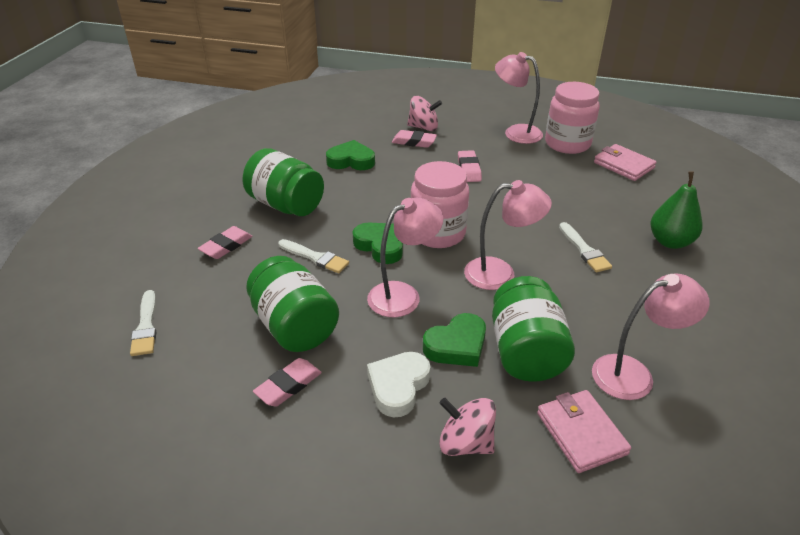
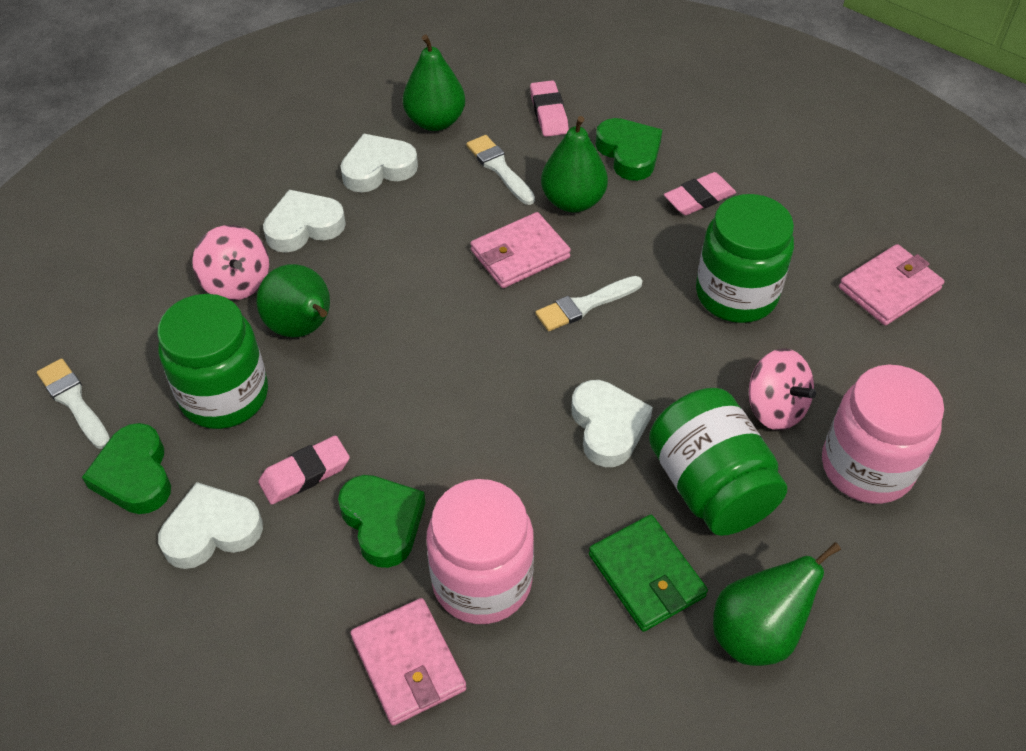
green pear: [650,171,703,249] = 1 -> [256,264,330,337] [403,34,465,131] [541,116,608,212] [713,542,841,666] = 4
green wallet: none = 0 -> [589,515,708,632] = 1
pink eraser: [198,226,253,259] [253,358,322,407] [392,130,437,148] [458,150,482,182] = 4 -> [258,436,350,505] [530,80,569,137] [664,172,736,215] = 3
pink lamp: [367,198,443,317] [464,180,552,290] [495,52,543,144] [592,273,710,400] = 4 -> none = 0
pink wallet: [537,390,631,473] [594,144,657,181] = 2 -> [350,598,466,726] [470,212,571,288] [839,244,945,326] = 3
white heart: [367,352,430,417] = 1 -> [158,482,263,569] [263,190,346,253] [340,134,418,192] [571,380,653,467] = 4

